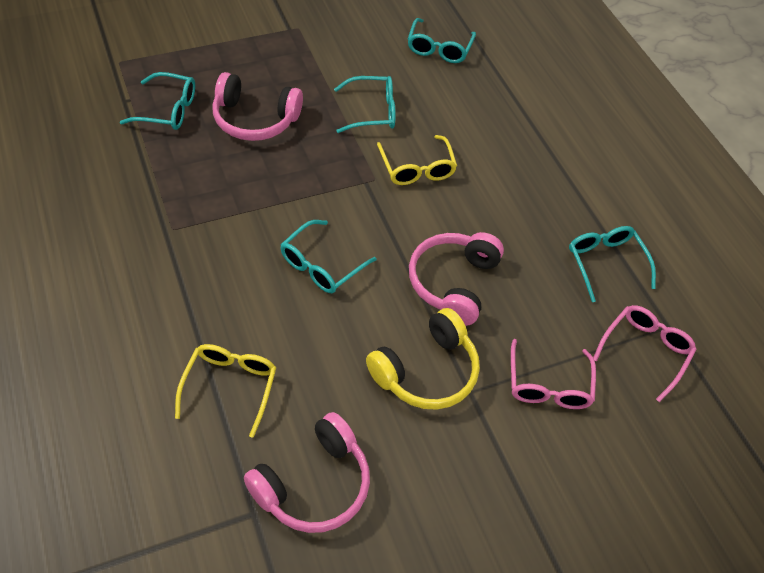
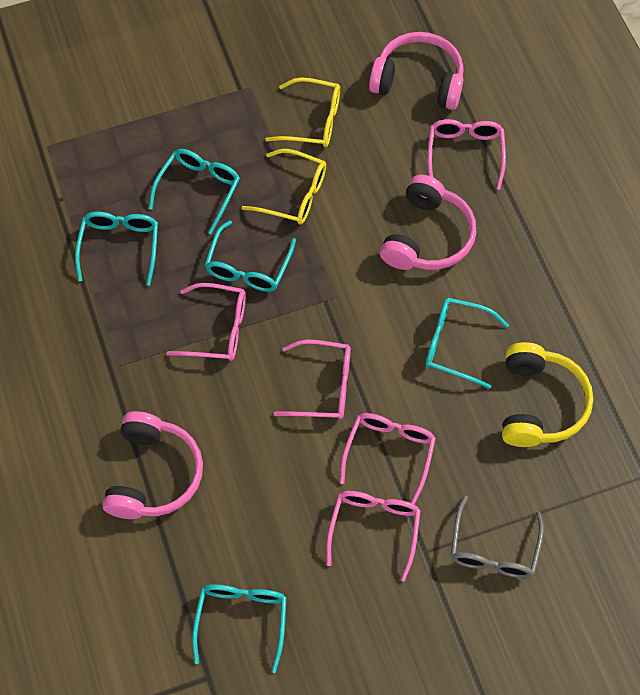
grey glasses: none = 0 -> [451,496,544,578] = 1
pink glasses: [511,339,596,409] [593,305,697,402] = 2 -> [166,283,246,361] [274,340,351,419] [326,491,421,581] [340,413,436,505] [428,119,506,190] = 5

